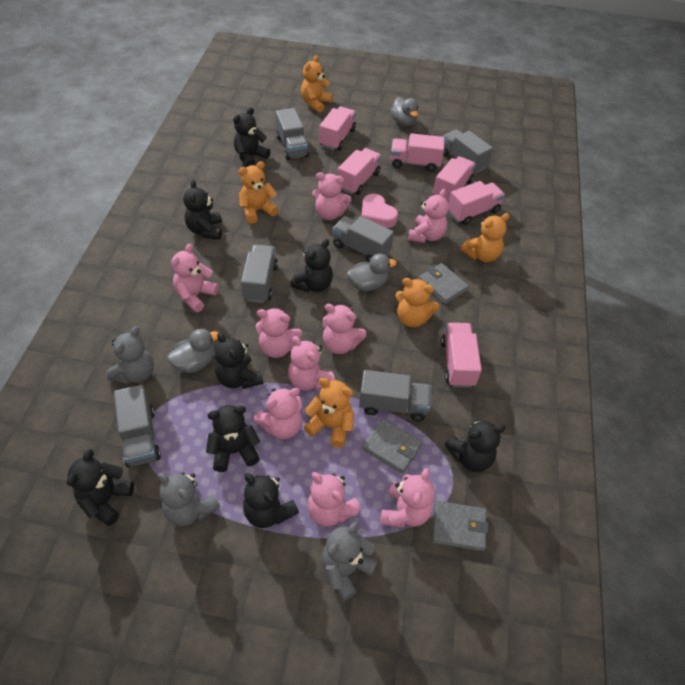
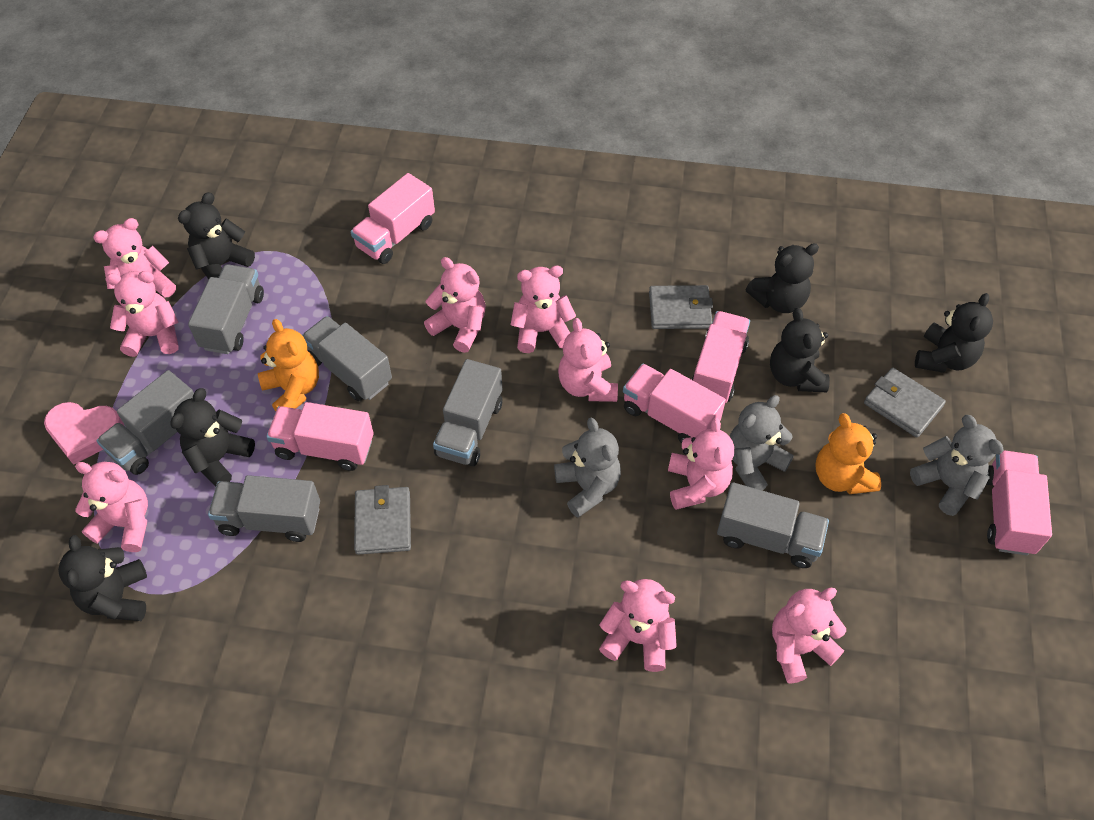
black teddy bear: [67,449,134,526] [183,180,222,240] [206,405,260,472] [215,332,263,389] [233,107,271,167] [243,473,299,528] [290,239,333,292] [445,419,506,472] = 8 -> [58,535,147,621] [170,388,255,487] [178,192,255,279] [746,243,819,313] [770,308,830,392] [915,293,993,373] = 6
grey duck: [167,328,219,373] [347,254,397,291] [390,97,418,127] = 3 -> none = 0
orange teddy bear: [238,161,279,224] [301,55,333,113] [304,378,354,447] [395,278,439,327] [461,213,509,262] = 5 -> [258,319,319,411] [815,413,881,494] = 2
pink truck: [319,107,356,150] [337,148,381,195] [391,133,445,172] [433,156,476,203] [441,323,482,388] [448,181,505,225] = 6 -> [266,402,374,471] [351,173,435,264] [623,364,726,443] [691,311,750,403] [987,451,1052,555] = 5

